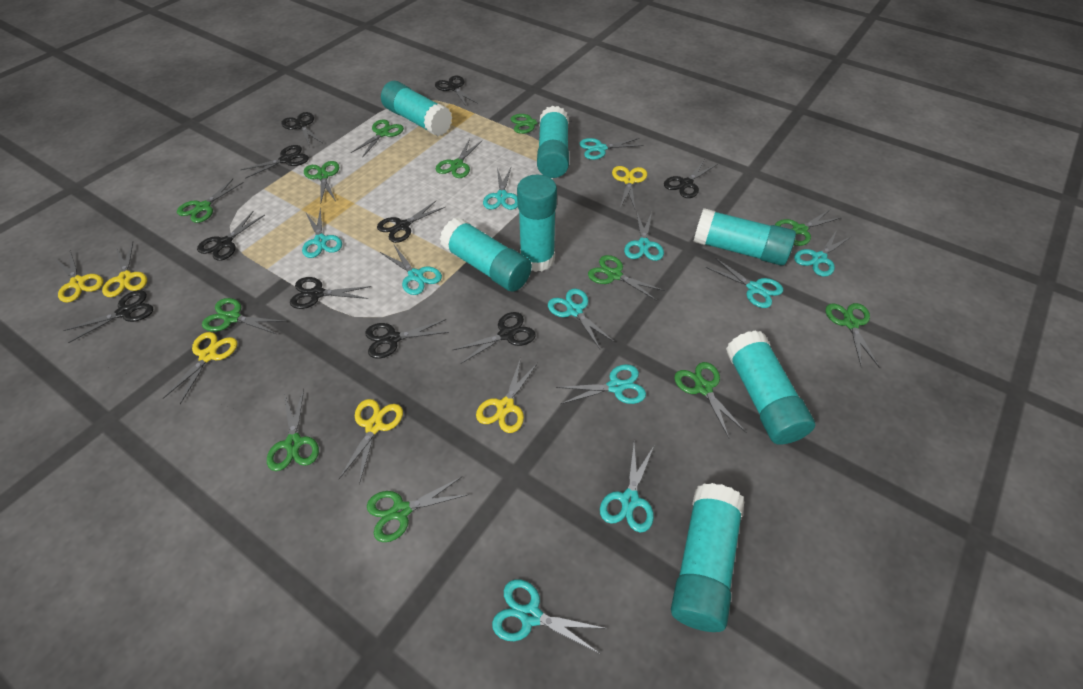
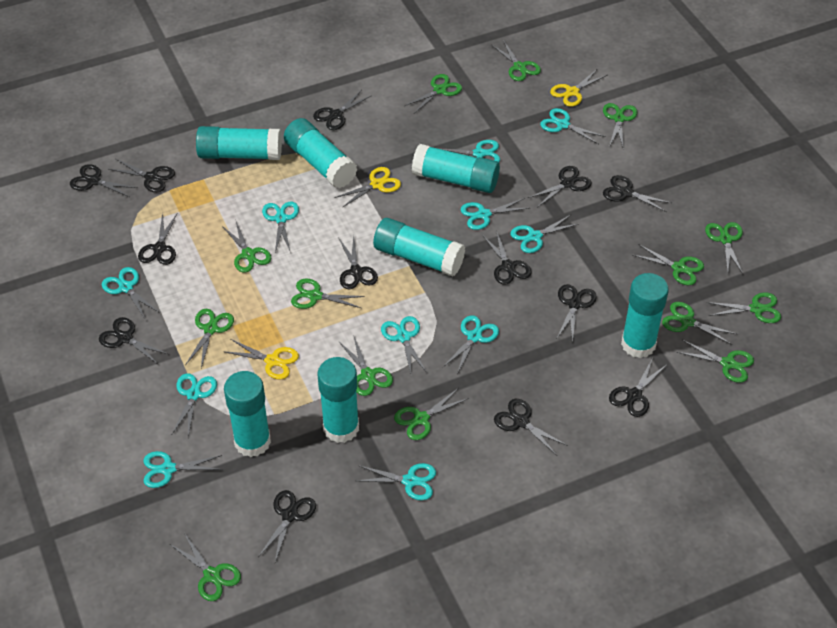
black scissors: [63,290,153,343] [197,211,265,261] [241,145,309,179] [281,112,323,147] [290,277,371,309] [365,319,449,359] [377,200,445,243] [435,76,478,106] [453,312,536,364] [664,161,717,198] = 10 -> [70,164,138,197] [99,317,168,364] [108,159,175,192] [138,213,177,265] [258,490,316,562] [313,90,372,130] [339,235,378,289] [482,230,532,285] [494,399,568,456] [528,166,592,207] [557,284,597,343] [603,175,671,212] [609,358,667,417] = 13
green scissors: [177,179,244,223] [202,298,286,334] [267,389,319,471] [304,161,339,204] [351,120,404,158] [367,477,469,542] [436,139,482,178] [511,114,570,134] [588,255,665,301] [674,362,746,438] [775,210,842,246] [826,303,880,368] = 12 -> [170,533,241,601] [185,309,234,368] [222,222,271,273] [291,278,365,309] [339,337,393,396] [394,389,469,440] [404,74,462,113] [492,40,541,81] [603,103,637,150] [633,244,704,285] [662,302,737,345] [677,340,754,383] [705,222,743,274] [706,292,781,323] = 14
yellow scissors: [55,250,103,303] [102,242,147,297] [162,332,237,404] [339,399,403,484] [476,358,538,433] [612,166,647,209] = 6 -> [223,339,299,379] [334,167,401,208] [550,69,608,107] = 3

